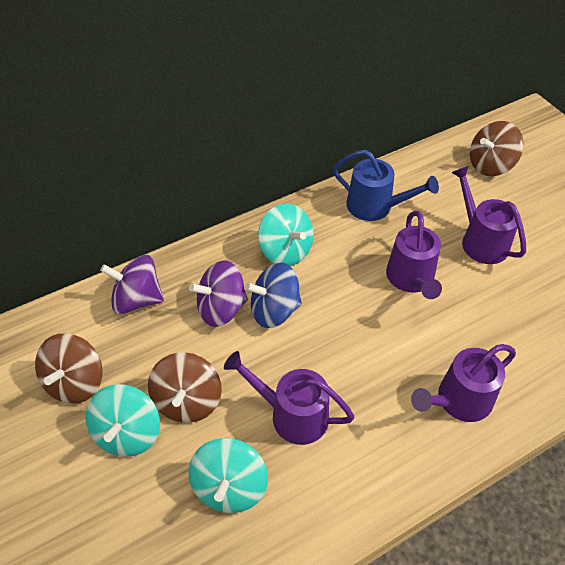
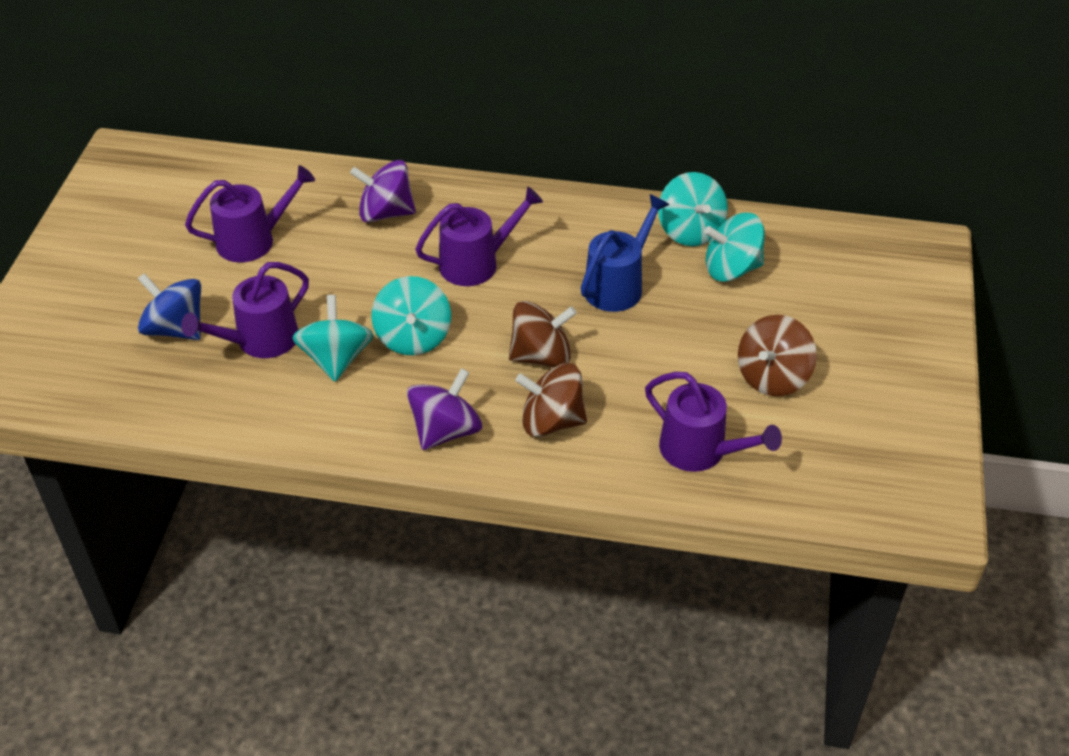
turquoise spinning top: [85,384,160,457] [189,438,268,513] [258,203,314,266] = 3 -> [292,295,374,382] [371,276,451,355] [658,172,728,246] [704,213,765,282] = 4

